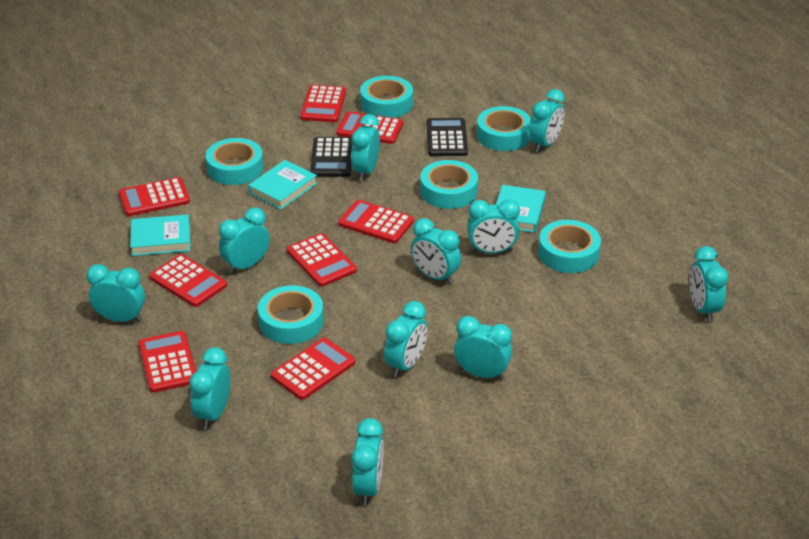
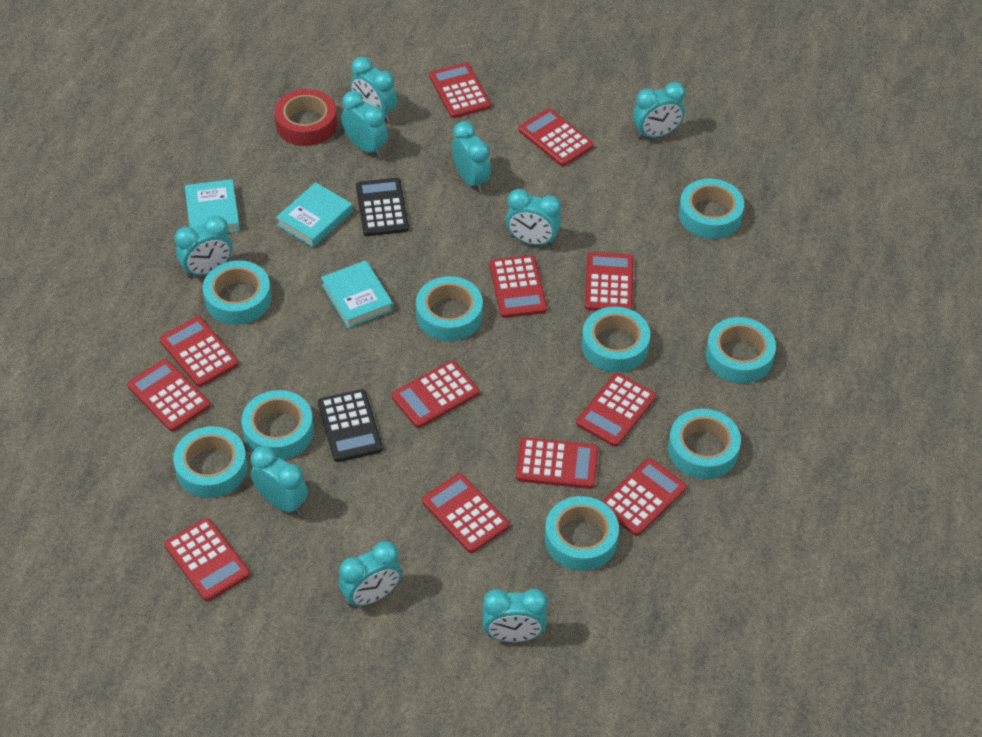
red calculator: [119,177,190,216] [138,331,196,393] [150,254,227,307] [271,338,355,400] [287,233,357,287] [300,85,346,122] [336,112,403,144] [338,200,414,243] = 8 -> [127,359,210,431] [160,316,238,387] [164,518,250,601] [392,360,479,428] [422,473,509,553] [429,63,491,118] [489,255,547,318] [516,437,599,489] [518,108,594,166] [576,373,656,447] [585,252,634,311] [601,458,687,536] = 12
red tape: none = 0 -> [275,89,337,146] = 1
turquoise clock: [86,264,145,322] [189,347,231,429] [219,207,270,274] [351,114,380,181] [351,418,384,505] [384,301,428,377] [411,218,461,285] [454,316,512,380] [467,199,520,253] [530,89,565,152] [689,246,728,322] = 11 -> [175,215,232,278] [250,446,308,515] [339,541,402,608] [341,91,388,158] [350,57,397,122] [452,121,491,193] [483,589,548,642] [506,189,561,246] [633,82,685,139] = 9
turquoise tape: [206,138,264,185] [258,285,324,344] [360,76,413,118] [420,160,478,209] [477,106,532,151] [538,220,601,273] = 6 -> [173,426,247,498] [203,260,271,325] [242,390,314,460] [416,276,483,341] [545,496,619,571] [581,306,650,373] [668,409,741,479] [679,179,744,239] [706,317,776,383] = 9

